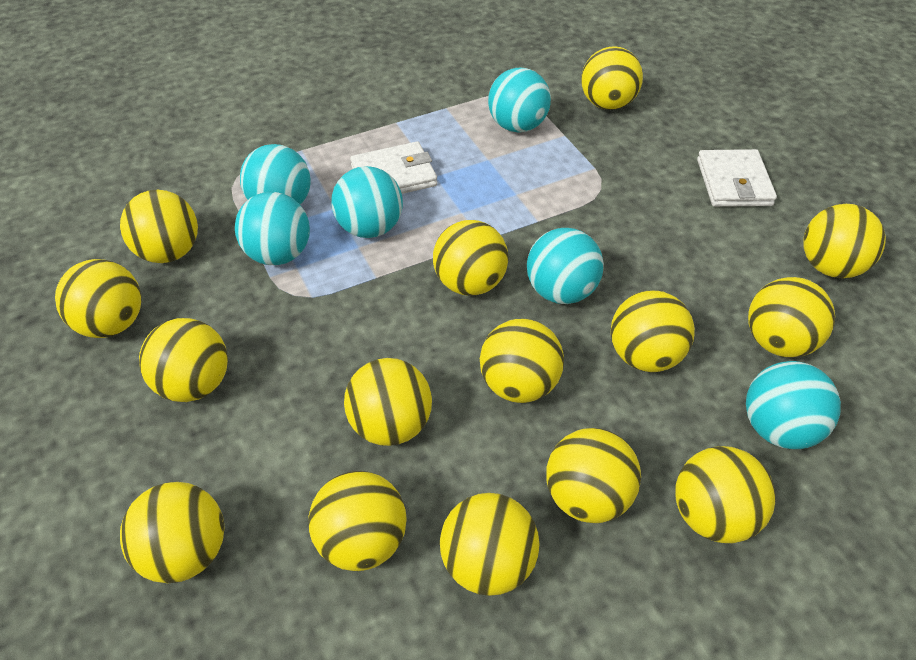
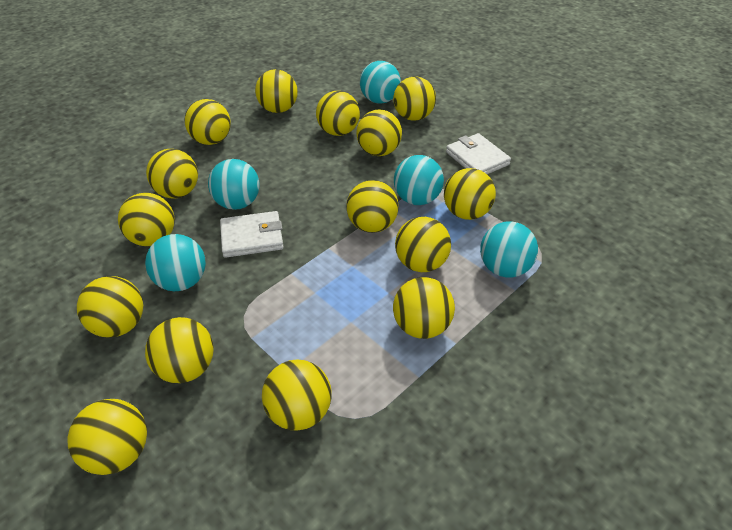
turquoise ball: [235,192,310,265] [240,144,311,205] [331,166,403,238] [488,68,551,133] [527,228,604,304] [746,361,841,449] = 6 -> [145,234,206,291] [208,159,260,210] [360,61,401,104] [394,155,444,205] [480,221,538,278] = 5

